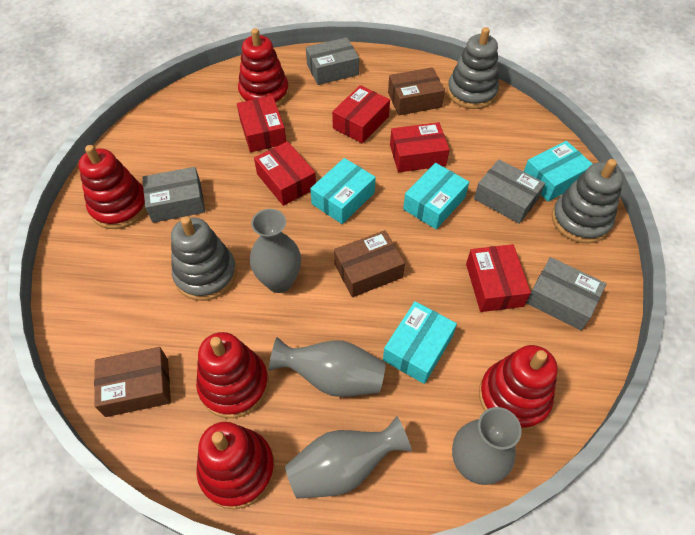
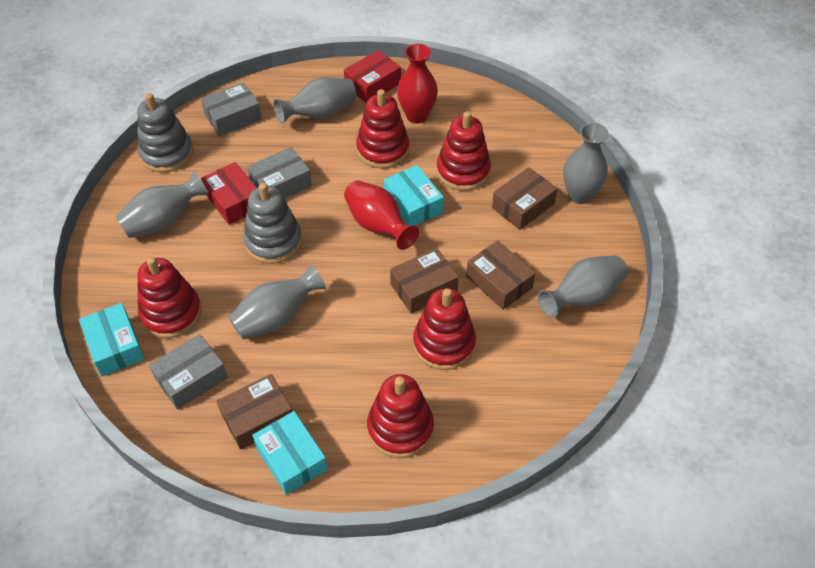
brown box: [94,347,171,417] [334,230,405,297] [388,67,445,115] = 3 -> [217,374,293,450] [390,248,459,313] [466,240,536,310] [492,167,557,230] = 4
grey box: [142,167,205,223] [306,37,359,85] [474,159,545,224] [526,257,606,331] = 4 -> [149,334,228,409] [201,82,262,136] [247,147,312,199] = 3
grey stacking toy: [171,216,237,301] [447,27,499,109] [552,159,624,244] = 3 -> [137,93,193,173] [243,183,302,264] = 2
grey vase: [250,209,301,293] [269,337,386,397] [285,416,412,499] [452,407,522,485] = 4 -> [116,171,209,238] [229,264,326,340] [273,77,356,124] [538,255,628,318] [563,123,609,204] = 5
red box: [237,96,286,152] [254,141,316,206] [332,85,390,144] [390,122,450,172] [466,244,531,312] = 5 -> [201,162,256,225] [344,50,401,103] = 2
red vase: none = 0 -> [344,181,419,250] [397,44,438,123] = 2
turquoise box: [310,158,376,224] [383,301,457,384] [403,163,469,229] [524,141,592,202] = 4 -> [79,303,145,376] [252,411,328,495] [384,165,444,226] = 3

